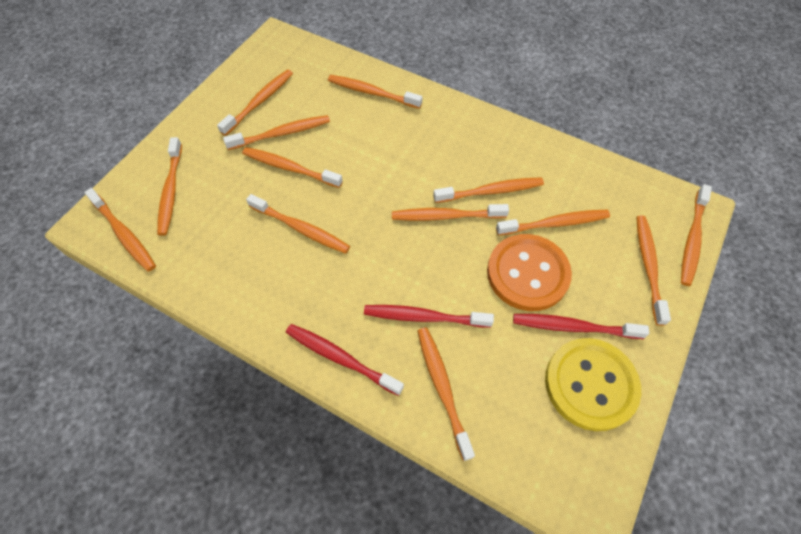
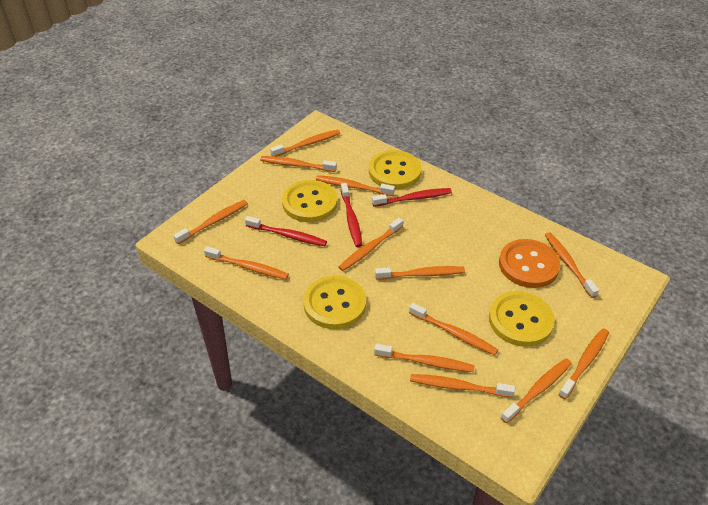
yellow button: [545,338,641,431] = 1 -> [282,180,337,222] [303,276,366,329] [369,150,421,189] [489,291,555,347] = 4

